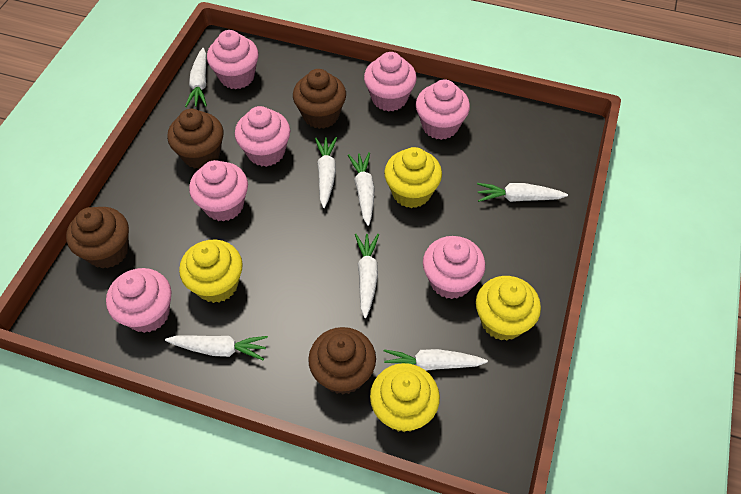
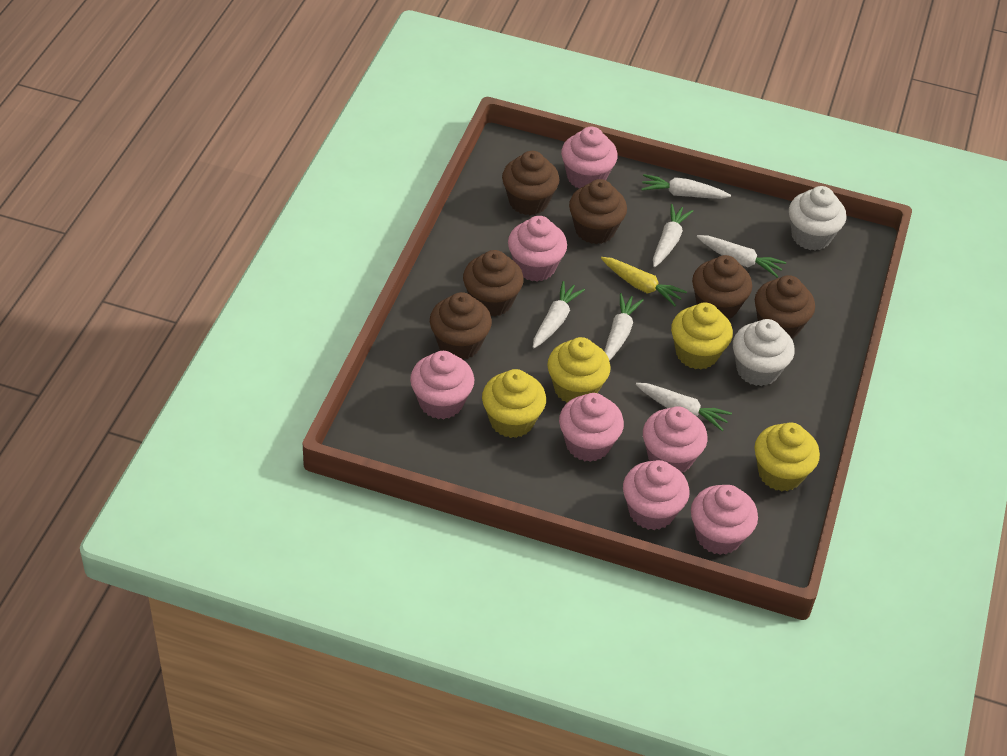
brown cupcake: [66,207,129,269] [167,109,224,169] [293,69,346,129] [308,327,376,394] = 4 -> [430,292,492,359] [463,250,524,317] [502,151,559,215] [569,179,627,244] [692,255,752,319] [755,275,815,339] = 6
white carrot: [165,336,268,361] [185,48,207,107] [315,137,337,208] [348,152,375,226] [355,234,379,318] [384,349,488,371] [477,183,568,202] = 7 -> [533,281,585,348] [604,293,644,361] [636,383,732,431] [641,174,731,199] [653,204,693,267] [697,235,786,278] = 6
white cupcake: none = 0 -> [733,319,794,386] [789,186,846,251] = 2
yellow carrot: none = 0 -> [601,257,687,306] = 1

